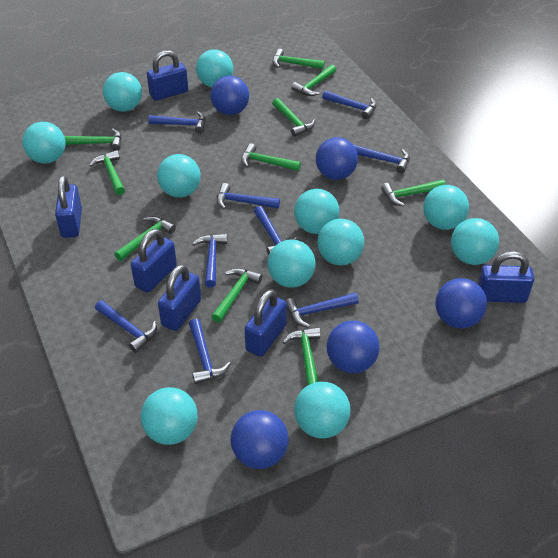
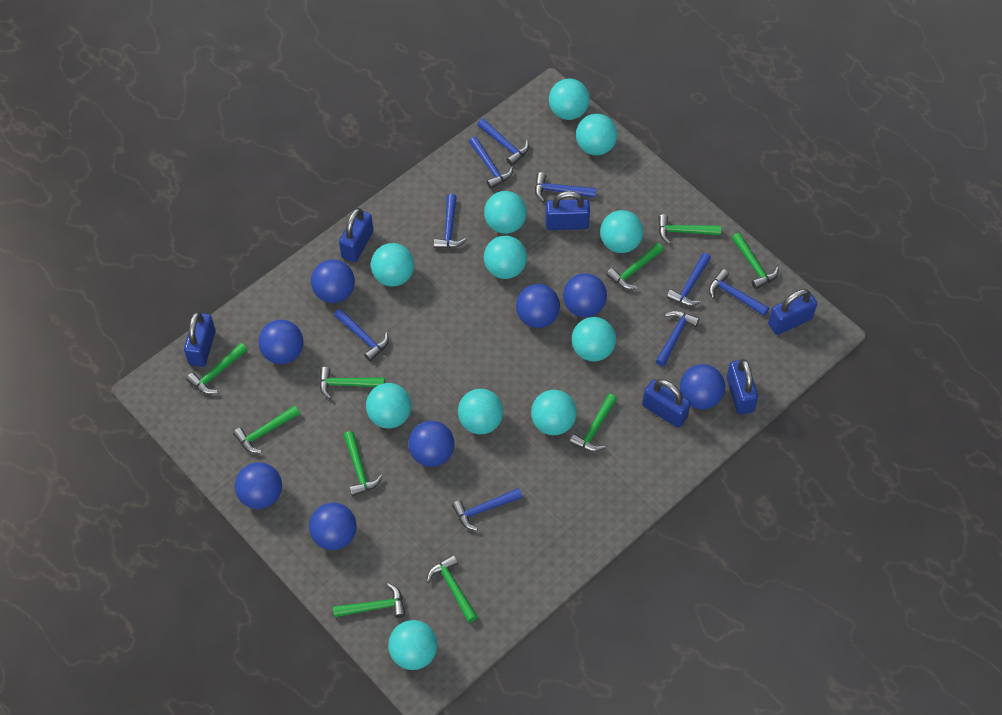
blue ball: [210,76,249,115] [231,410,288,469] [316,137,358,180] [327,321,380,373] [435,278,487,329] = 5 -> [235,462,282,509] [258,320,303,364] [309,503,357,550] [311,259,355,303] [408,421,454,467] [516,284,560,328] [563,273,607,317] [680,364,725,410] = 8

